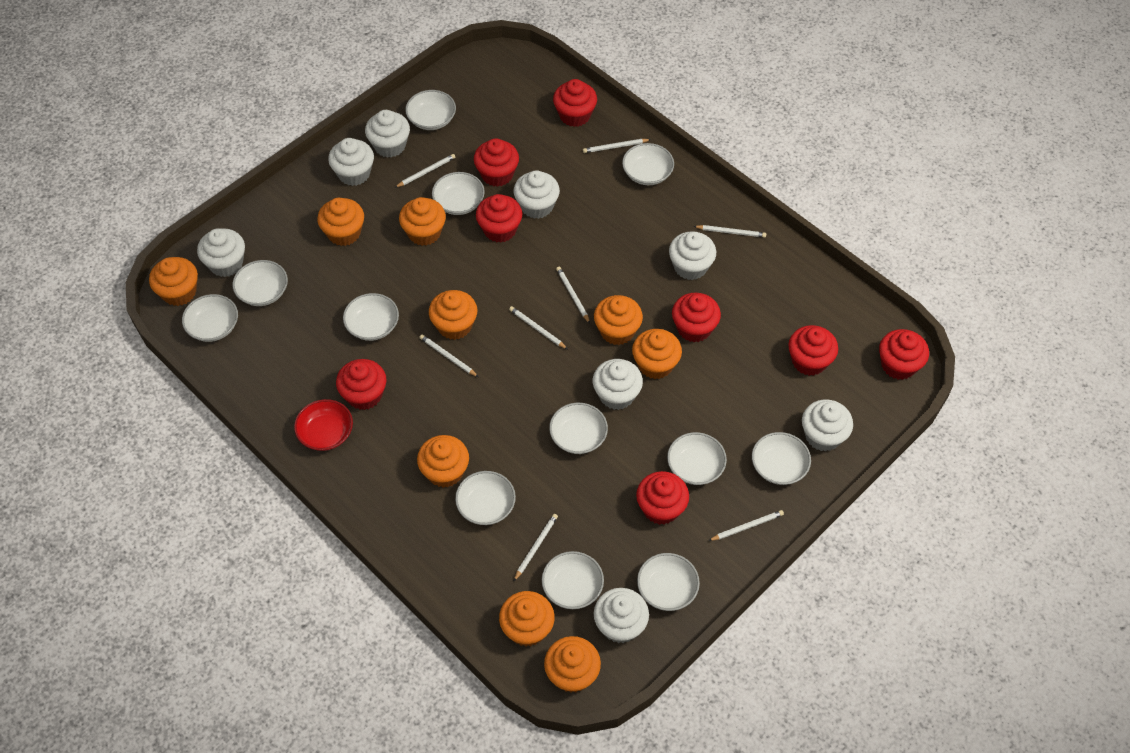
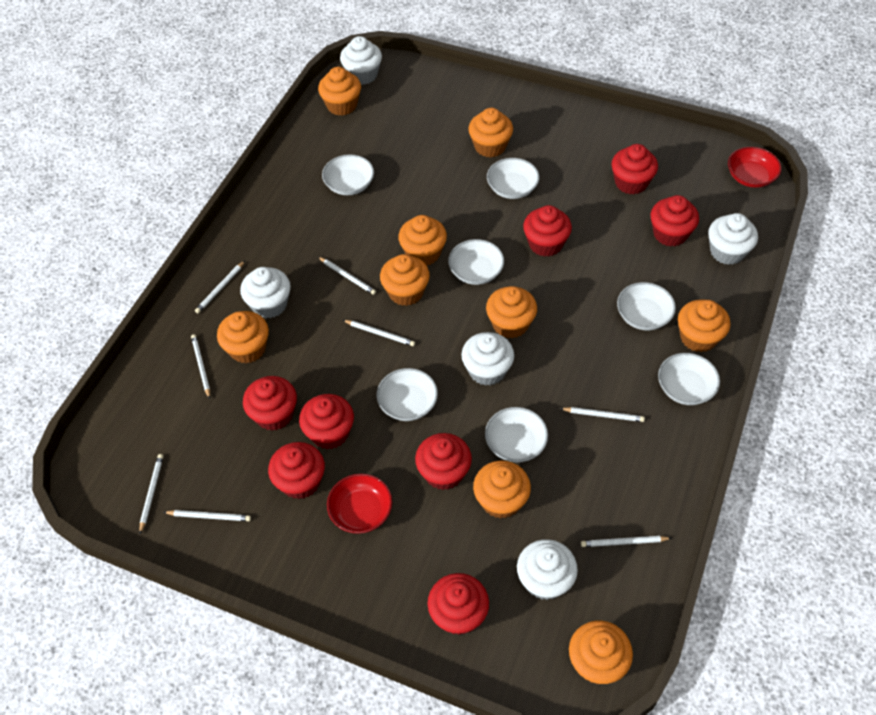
red bowl: [294,399,353,451] = 1 -> [327,473,393,534] [728,147,782,188] = 2
white bowl: [182,294,238,342] [233,260,288,306] [343,293,399,341] [405,90,456,130] [432,172,485,215] [455,471,516,525] [542,551,604,609] [549,403,608,454] [622,143,674,185] [637,553,700,611] [667,432,727,485] [752,432,811,485] = 12 -> [322,154,374,195] [377,368,438,421] [448,239,504,285] [485,407,548,463] [487,158,539,199] [617,282,676,330] [658,353,720,405] = 7
white cupcake: [197,228,245,277] [328,138,374,186] [365,110,410,158] [514,170,560,219] [593,359,643,410] [594,588,649,643] [669,231,716,280] [802,399,853,452] = 8 -> [240,267,291,318] [340,36,382,85] [461,332,514,386] [517,539,578,600] [708,213,758,265] = 5

